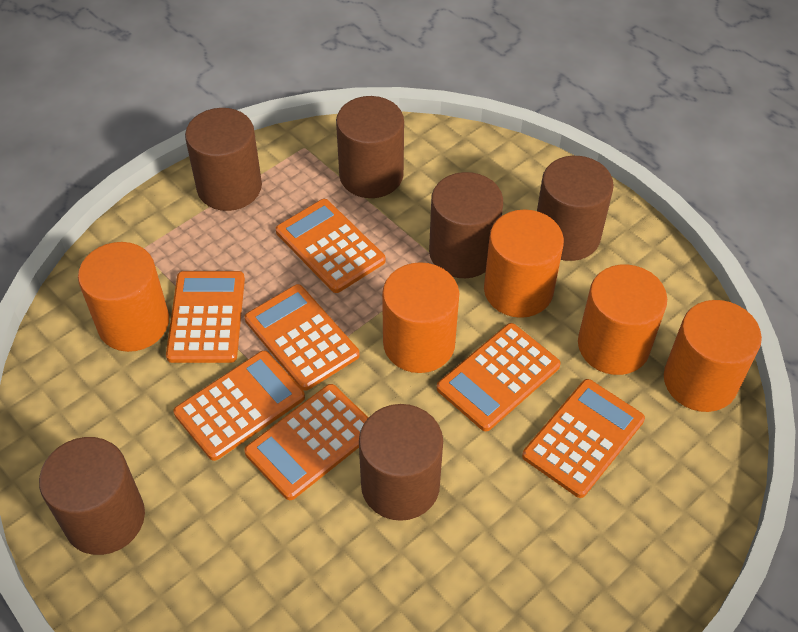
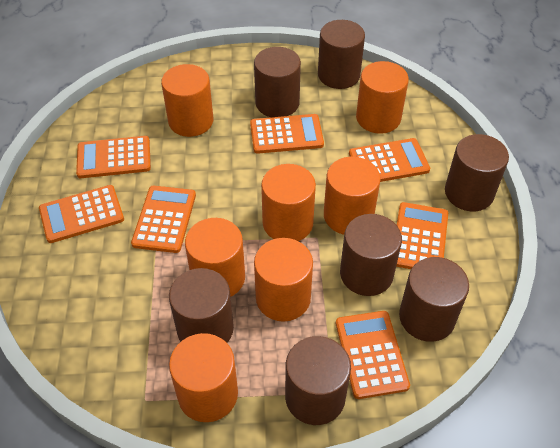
brown cylinder: [39,437,145,555] [185,108,262,211] [336,96,404,198] [359,404,443,521] [429,172,503,278] [537,156,614,261] = 6 -> [169,268,234,343] [254,47,301,117] [285,336,351,425] [318,20,365,89] [340,214,402,296] [399,257,469,342] [445,134,509,211] = 7
orange cylinder: [78,242,169,352] [382,262,459,373] [484,209,564,318] [578,265,667,375] [664,300,762,412] = 5 -> [161,64,213,137] [169,333,238,422] [185,218,245,297] [254,238,313,322] [261,164,316,241] [324,157,381,234] [356,61,409,134] = 7

